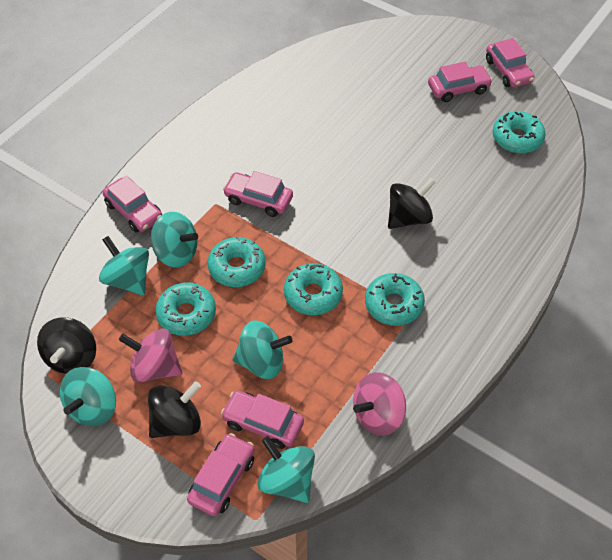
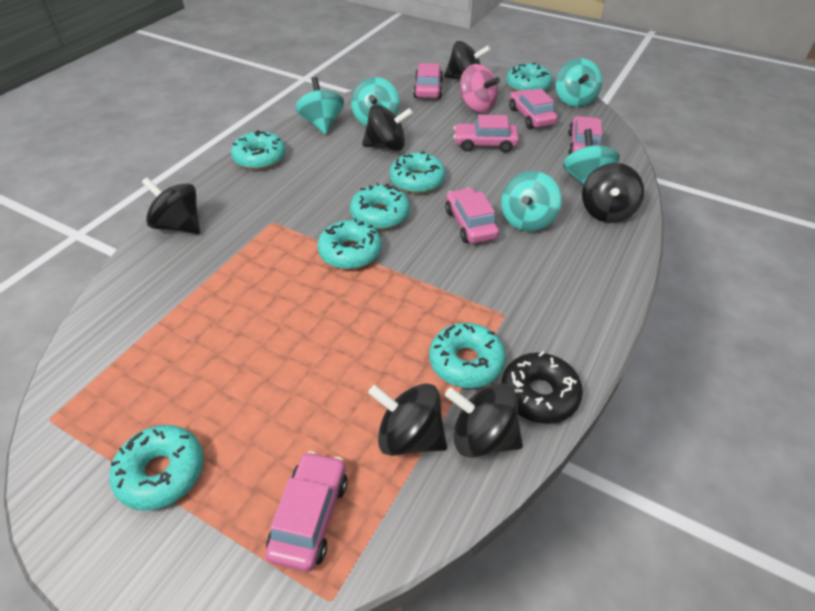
black donut: none = 0 -> [501,351,583,424] = 1
black spinning top: [37,317,96,374] [148,381,201,438] [388,178,436,229] = 3 -> [142,177,200,234] [362,104,413,151] [368,384,447,456] [444,41,491,79] [445,383,523,458] [582,163,644,223] = 6
pink spinning top: [119,329,182,383] [353,372,406,436] = 2 -> [460,64,500,112] = 1
turquoise donut: [155,282,216,336] [208,236,266,287] [284,263,343,315] [365,273,425,326] [492,111,546,153] = 5 -> [109,425,204,511] [231,130,286,170] [317,218,382,269] [350,183,410,230] [389,151,446,193] [429,323,506,388] [506,63,553,91] = 7

